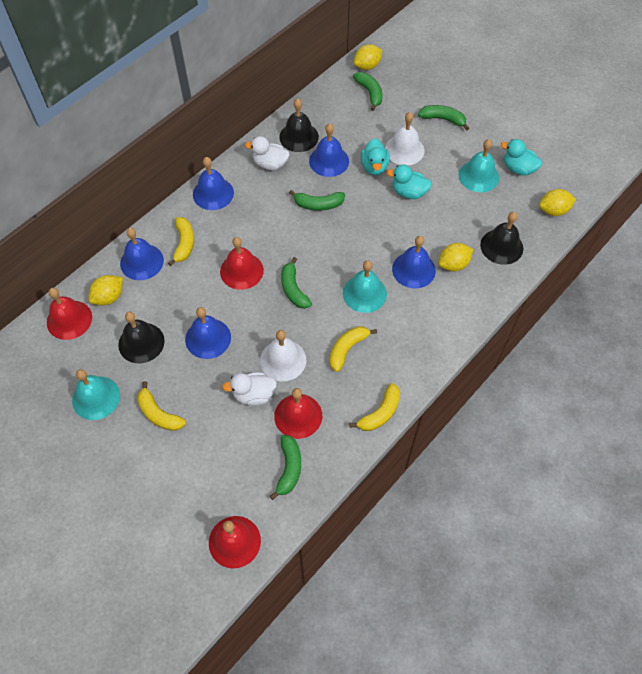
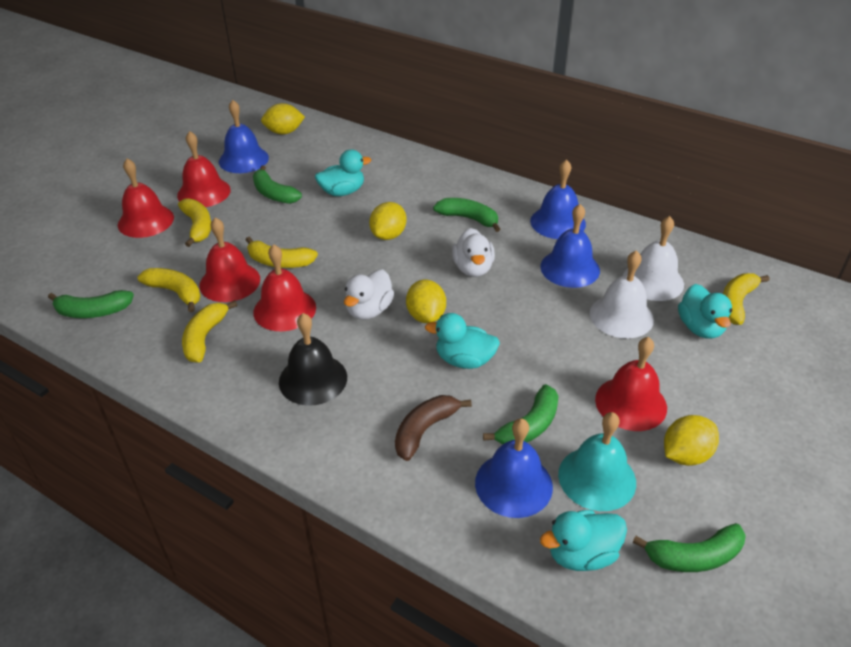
black bell: [118,312,165,363] [279,98,319,152] [480,212,523,265] = 3 -> [279,313,347,406] = 1
blue bell: [120,228,164,280] [185,307,231,359] [193,157,234,210] [309,123,349,177] [392,236,436,288] = 5 -> [219,100,269,173] [475,418,553,518] [530,159,586,239] [540,204,600,288] = 4
brown banana: none = 0 -> [395,395,472,461] = 1
red bell: [47,288,92,340] [209,516,261,569] [220,237,264,290] [274,388,322,439] = 4 -> [118,159,174,238] [177,131,231,207] [200,217,260,302] [253,244,316,331] [595,337,667,431] = 5
turquoise bell: [72,369,120,420] [343,260,387,313] [459,139,499,192] = 3 -> [558,412,636,511] = 1
turquoise duck: [361,138,390,175] [387,164,432,199] [501,139,542,175] = 3 -> [315,149,371,196] [425,313,500,369] [540,510,627,571] [678,284,732,339] = 4
yellow banana: [137,381,186,431] [168,217,194,266] [329,326,377,372] [349,383,400,431] = 4 -> [137,268,201,312] [178,198,211,247] [182,300,237,362] [246,237,318,268] [723,273,769,325] = 5

